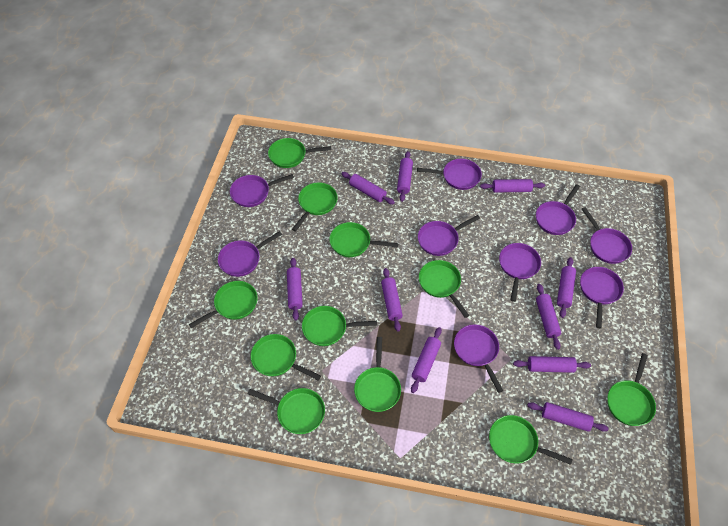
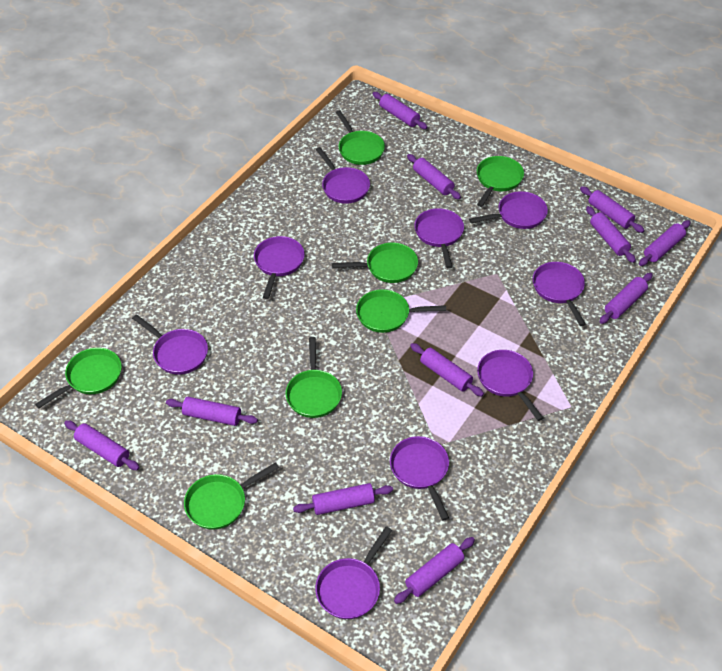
green pan: [189,281,258,328] [248,388,325,434] [251,334,321,381] [268,138,331,168] [292,183,338,231] [302,306,377,346] [329,222,398,257] [354,337,401,412] [419,260,469,318] [489,415,573,465] [607,353,656,426] = 11 -> [35,348,122,408] [184,462,279,530] [285,337,342,418] [332,243,418,283] [336,110,385,165] [356,289,446,333] [477,156,524,207] = 7
purple rolling pin: [287,258,303,321] [341,172,395,205] [381,268,403,332] [397,151,413,202] [411,327,442,393] [480,179,545,193] [513,356,591,373] [527,402,609,432] [536,284,561,350] [557,257,576,318] = 10 -> [64,420,140,470] [166,397,258,426] [293,483,393,515] [372,92,428,129] [394,537,475,604] [407,154,461,199] [410,343,484,397] [580,186,644,233] [586,206,636,263] [600,273,653,324] [639,220,691,266] = 11

